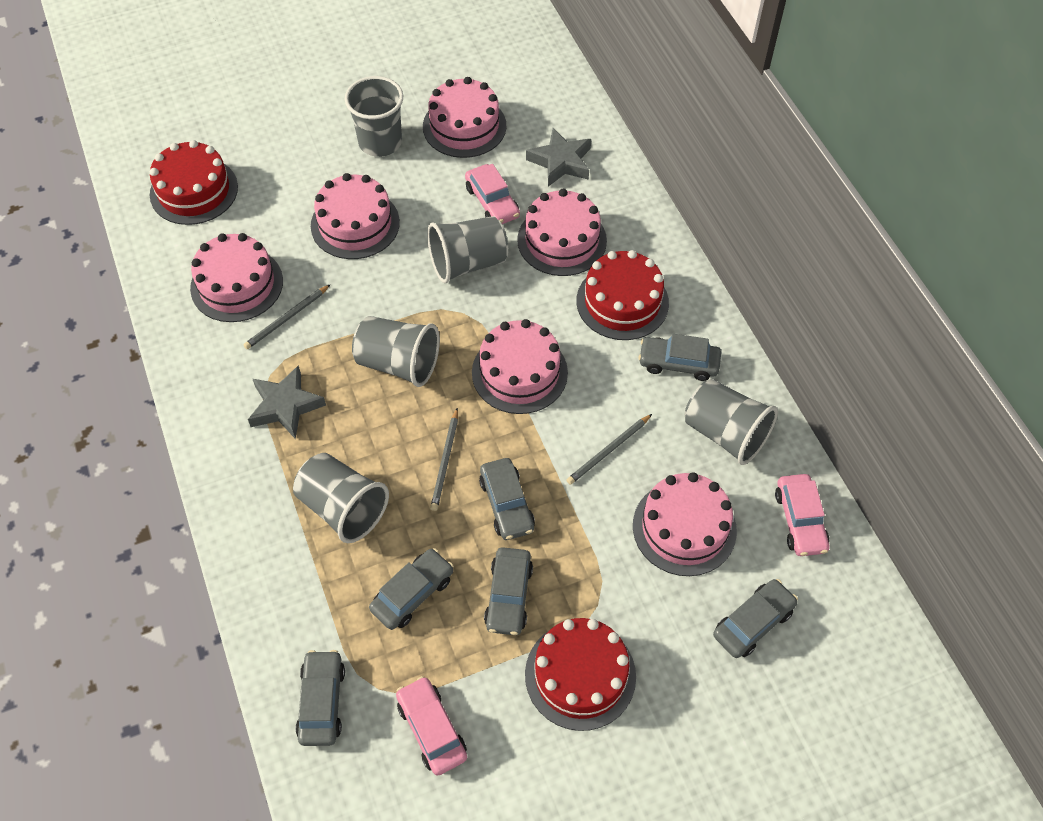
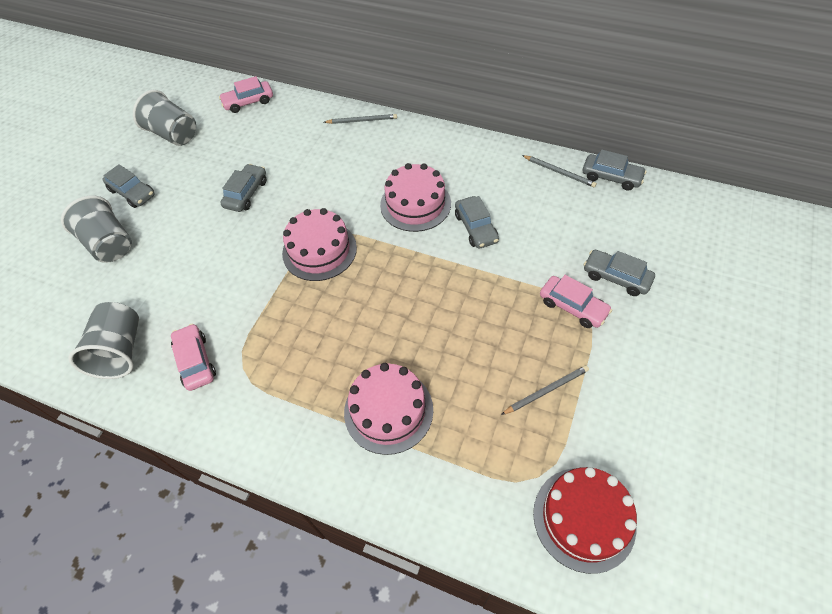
grey car: [296,650,345,746] [369,548,454,630] [479,458,535,540] [484,547,533,635] [638,334,721,381] [713,579,798,658] = 6 -> [102,164,155,208] [220,164,266,212] [455,196,499,249] [583,149,647,191] [584,250,655,296] = 5
grey cup: [293,453,389,543] [345,76,403,157] [352,316,440,387] [427,216,508,283] [685,379,778,465] = 5 -> [61,196,132,263] [68,302,139,379] [133,90,196,146] = 3
grey star: [248,365,326,439] [526,128,591,187] = 2 -> none = 0
pink cake: [190,233,283,322] [311,173,400,259] [423,77,506,158] [472,319,568,414] [517,189,607,276] [633,472,737,576] = 6 -> [282,208,357,281] [344,363,433,455] [380,163,451,232] = 3
red cake: [150,140,238,225] [525,618,636,731] [576,250,669,340] = 3 -> [533,467,637,574] = 1

